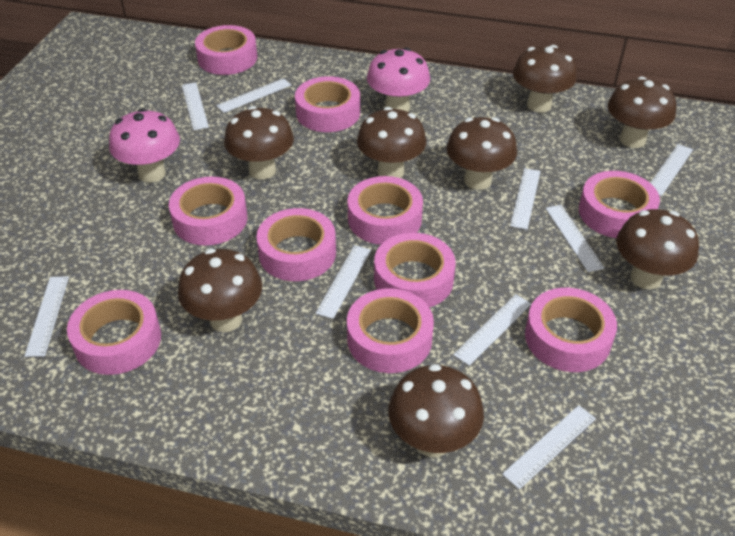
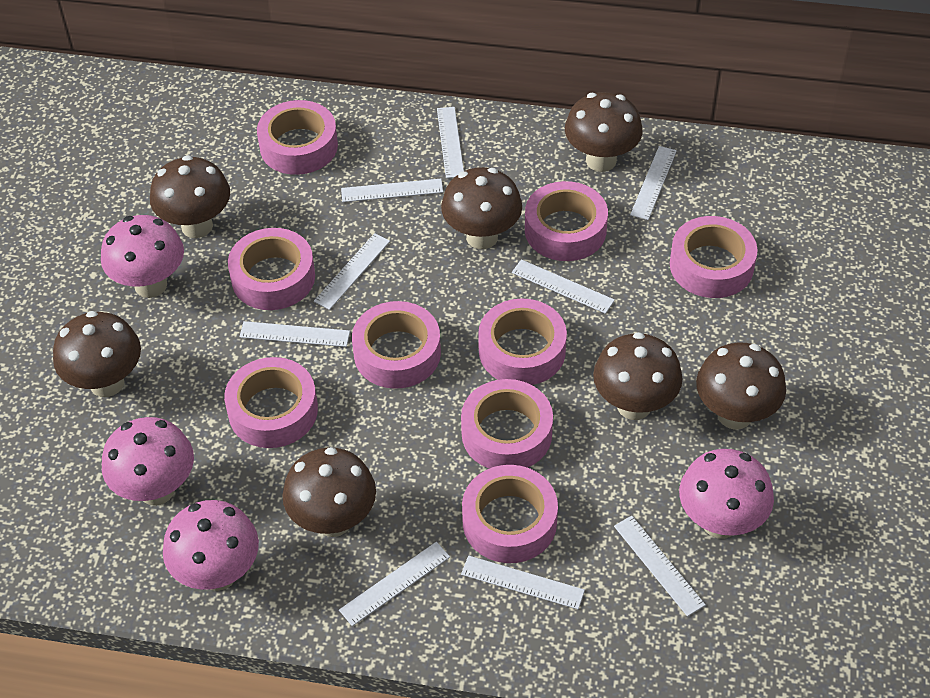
brown mushroom: [178,249,262,332] [224,106,294,179] [357,107,426,178] [388,364,484,457] [447,117,517,190] [513,45,577,113] [608,77,676,148] [616,209,699,290] = 8 -> [53,311,141,397] [150,155,230,238] [282,447,376,537] [441,167,522,249] [565,92,643,172] [593,332,683,420] [696,342,786,429] = 7
pink mushroom: [109,108,180,183] [367,48,430,112] = 2 -> [101,215,184,298] [102,417,194,506] [163,500,259,591] [679,449,774,539] = 4
pink tape: [67,290,161,375] [169,177,247,246] [195,25,257,75] [256,208,336,281] [295,76,360,132] [347,176,423,245] [347,288,434,373] [374,233,456,307] [525,288,617,372] [579,171,660,238] = 10 -> [224,357,318,448] [228,228,315,310] [257,100,338,175] [352,301,441,389] [461,379,553,469] [462,465,558,563] [478,298,567,385] [525,181,608,261] [670,216,758,298] = 9

